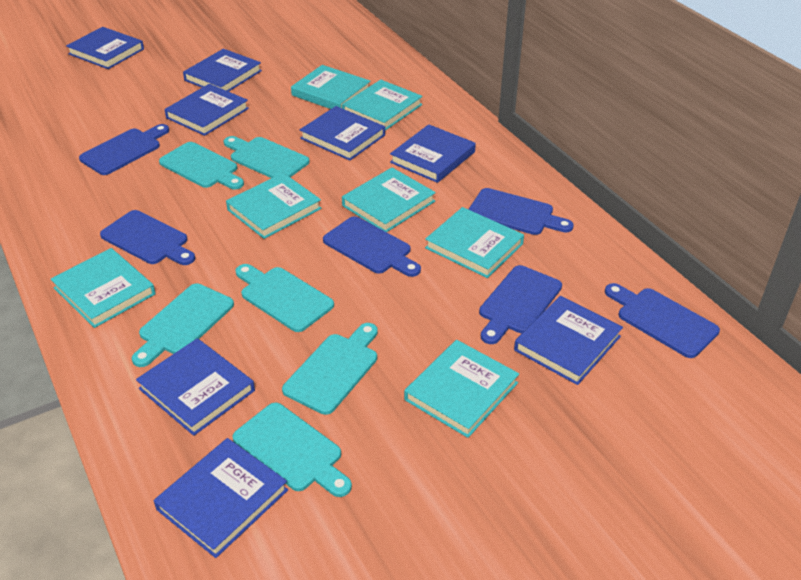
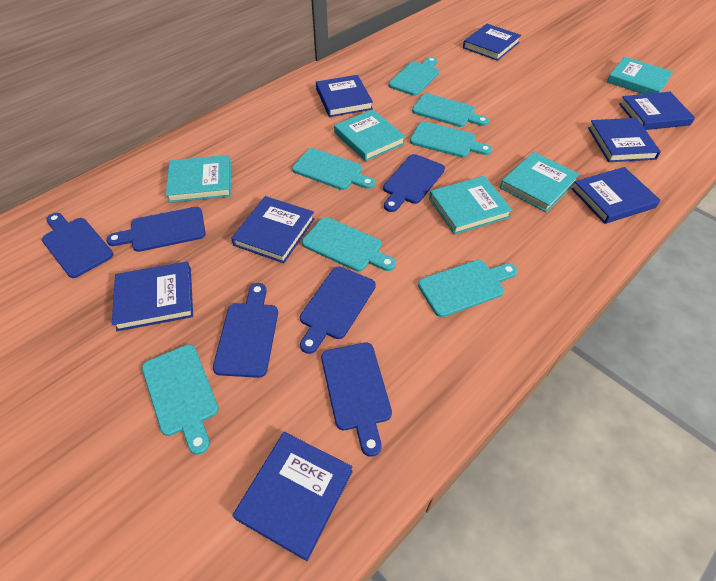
turquoise book: [51,248,156,328] [226,173,322,239] [291,65,370,109] [342,80,423,131] [342,168,436,232] [404,340,519,438] [425,207,524,278] = 7 -> [166,155,231,203] [334,110,406,161] [429,176,513,235] [500,152,580,213] [607,57,673,94] = 5
turquoise cutting board: [131,283,234,367] [159,142,244,189] [224,136,310,178] [233,403,352,497] [235,264,334,332] [282,323,378,415] = 6 -> [142,344,218,455] [292,148,375,190] [302,217,396,271] [389,57,439,96] [410,121,492,157] [412,93,489,127] [418,260,517,317] = 7

